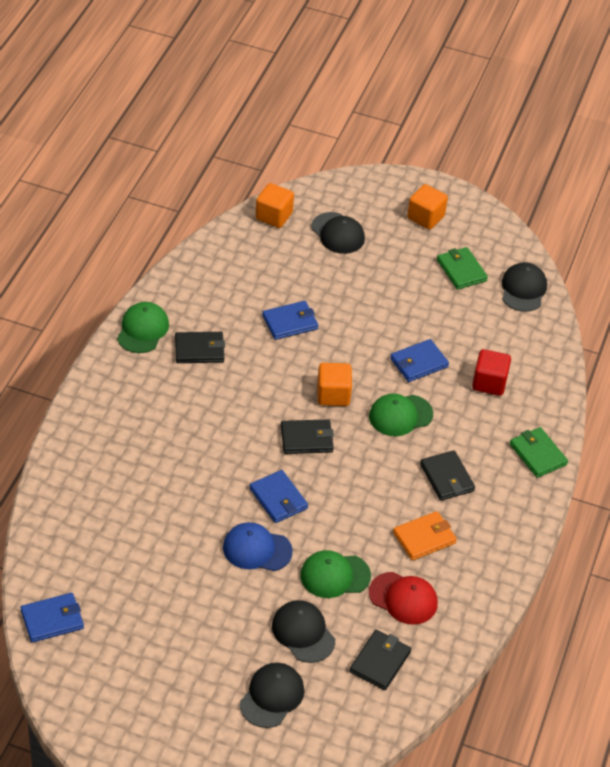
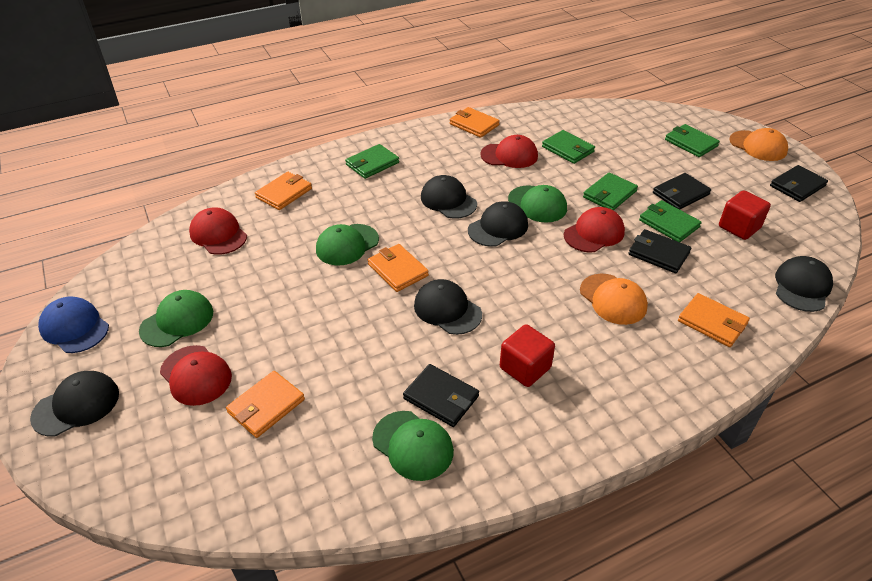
black cap: [240,663,304,728] [272,600,335,663] [311,212,365,254] [502,262,547,312] = 4 -> [30,371,119,436] [414,279,482,335] [421,175,477,219] [468,201,528,247] [775,256,833,312] = 5
blue wallet: [21,593,84,643] [249,470,308,523] [262,301,318,340] [390,339,449,382] = 4 -> none = 0
green cap: [117,302,169,353] [300,550,371,598] [369,394,433,436] = 3 -> [139,290,213,347] [316,224,379,266] [372,411,454,481] [508,185,567,223] = 4
green wallet: [437,247,488,290] [510,427,568,478] = 2 -> [345,144,399,179] [542,130,595,164] [583,172,638,211] [639,200,702,242] [665,124,720,157] = 5
orange cap: none = 0 -> [580,274,648,325] [729,128,788,161] = 2
orange cube: [255,183,294,228] [317,363,352,406] [407,184,448,230] = 3 -> none = 0
orange wallet: [393,511,457,560] = 1 -> [226,371,305,438] [255,172,312,210] [368,244,429,292] [450,107,500,138] [678,293,750,347] = 5
red cap: [369,572,438,625] = 1 -> [160,345,232,406] [189,207,247,255] [480,135,538,168] [564,207,625,252] = 4
red cube: [472,349,511,396] = 1 -> [500,325,555,387] [719,190,771,240] = 2

